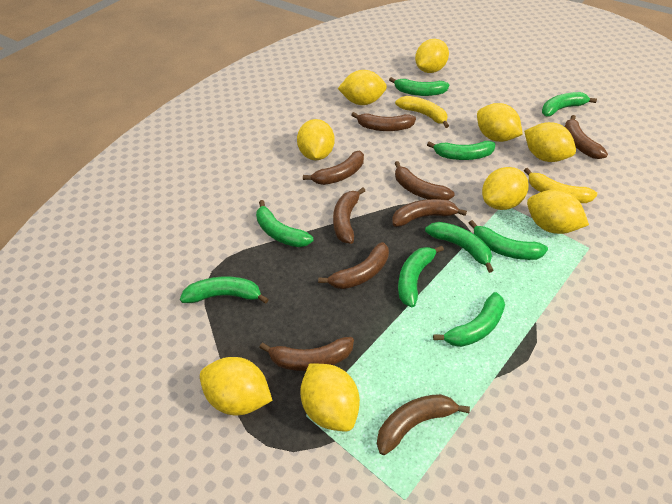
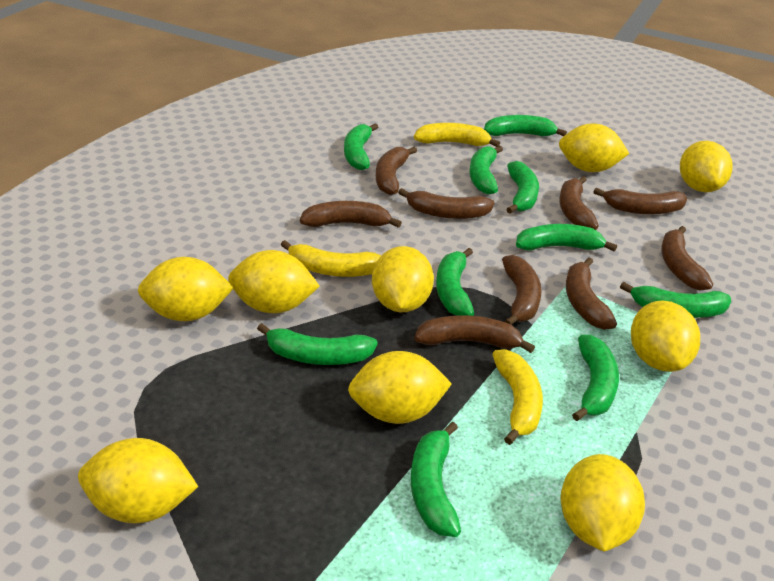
green banana: [180,276,269,304] [256,200,313,247] [389,77,449,96] [398,246,444,307] [425,222,494,273] [427,141,495,160] [433,292,505,347] [469,220,548,260] [542,92,597,117] = 9 -> [257,323,378,365] [344,123,378,170] [411,422,461,537] [436,248,474,316] [469,146,503,195] [484,115,567,136] [506,161,539,214] [516,224,617,252] [572,335,619,421] [620,282,731,318] = 10
yellow banana: [395,96,449,128] [524,168,598,203] = 2 -> [281,240,381,277] [414,123,500,147] [492,349,543,445] = 3

